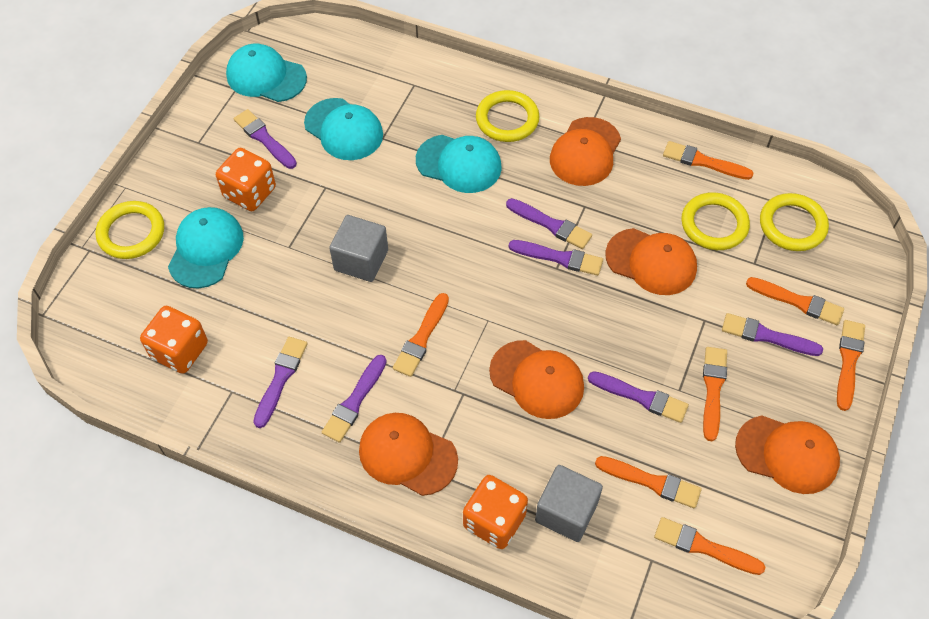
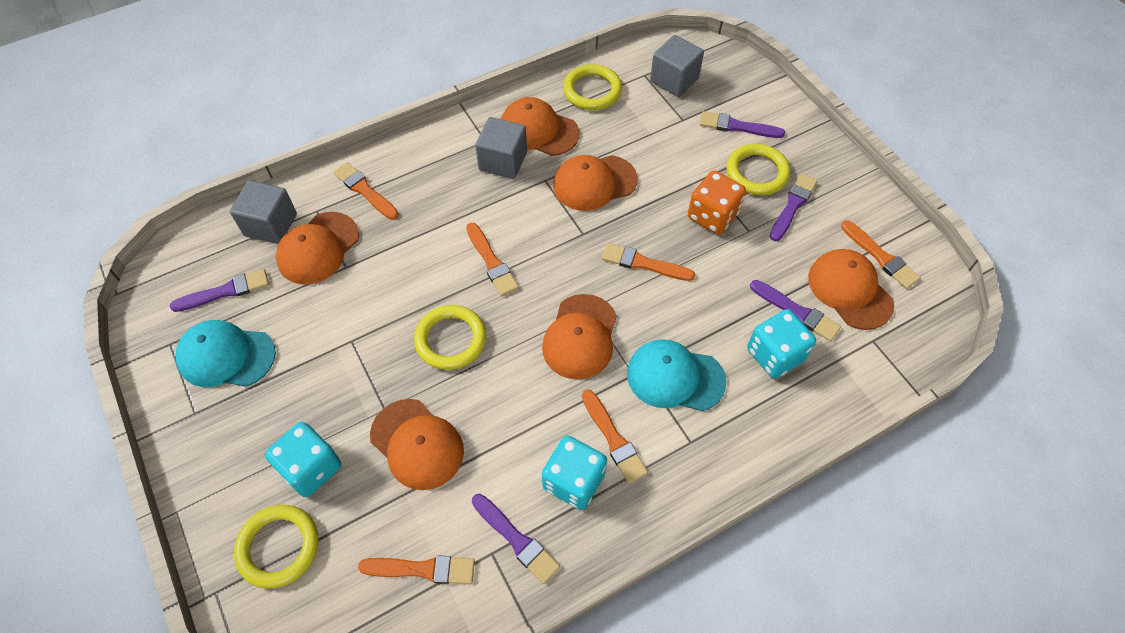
grey cube: [329,215,388,282] [535,465,603,542] = 2 -> [230,181,297,244] [475,117,527,179] [650,35,704,97] = 3
orange brush: [393,293,449,377] [595,456,702,508] [654,517,765,575] [663,141,754,180] [703,347,727,441] [746,277,844,325] [837,320,865,411] = 7 -> [333,162,399,220] [358,556,475,584] [466,223,519,296] [582,390,648,483] [602,243,695,281] [841,220,920,289] = 6
orange cap: [359,413,458,496] [489,340,584,419] [550,117,621,186] [605,228,697,295] [735,415,840,494] = 5 -> [276,212,359,285] [370,399,464,490] [501,97,579,156] [542,294,617,380] [553,155,638,211] [808,249,894,330] = 6
orange dice: [140,306,208,374] [216,148,276,211] [463,475,528,549] = 3 -> [688,170,746,235] = 1
purple brush: [234,109,297,169] [253,337,307,428] [322,355,387,443] [506,198,592,249] [509,240,603,276] [588,371,689,423] [722,313,823,356] = 7 -> [170,269,269,312] [472,494,560,584] [700,111,785,138] [750,280,841,341] [770,173,818,241] = 5
turquoise cap: [168,207,244,288] [226,44,307,102] [304,98,383,160] [416,135,502,193] = 4 -> [176,320,276,387] [627,339,726,411] = 2
turquoise dice: none = 0 -> [265,422,341,497] [542,435,607,510] [747,309,816,379] = 3

